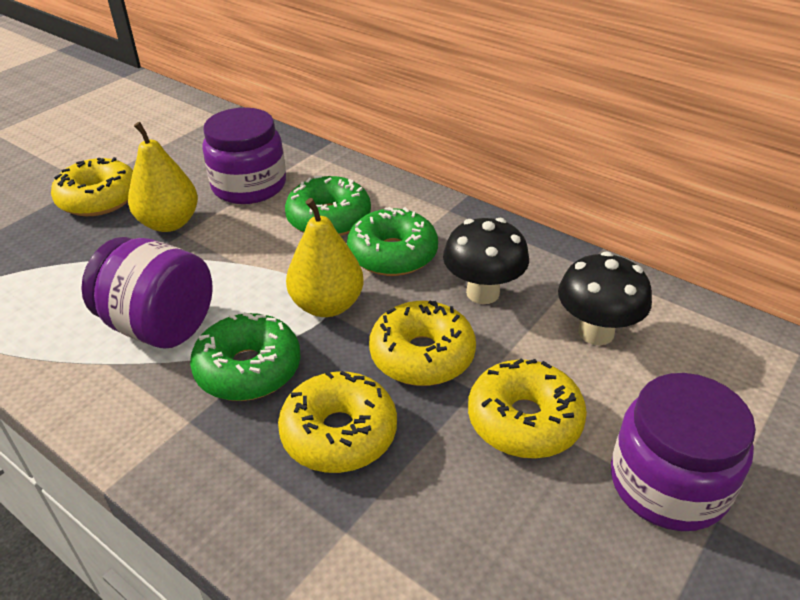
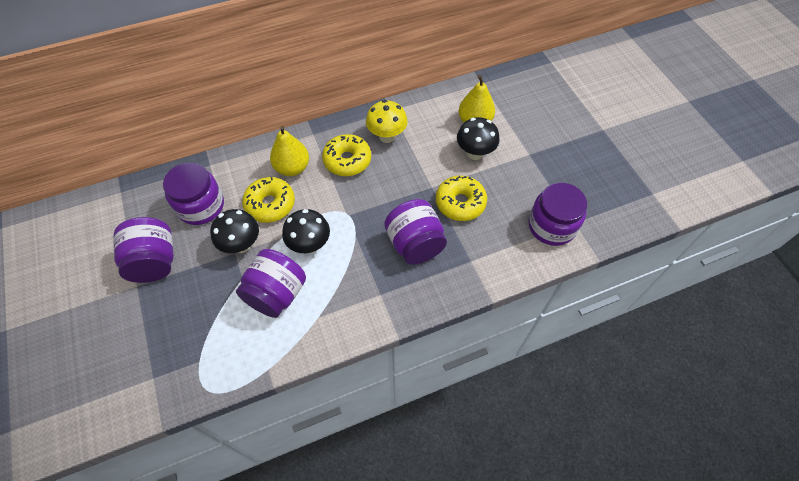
black mushroom: [443,218,529,304] [558,252,652,345] = 2 -> [210,209,259,253] [282,209,330,253] [457,117,500,160] = 3
green donut: [190,312,301,401] [285,176,371,236] [347,207,438,276] = 3 -> none = 0
purple jar: [81,237,213,348] [202,108,286,204] [611,373,756,531] = 3 -> [113,217,174,283] [163,163,224,225] [236,249,306,318] [384,199,447,265] [528,183,587,246] = 5
yellow donut: [51,157,133,216] [278,370,397,473] [369,300,476,386] [468,358,587,458] = 4 -> [242,177,295,223] [322,134,371,176] [436,176,487,221] = 3
yellow mushroom: none = 0 -> [366,100,408,143] = 1

